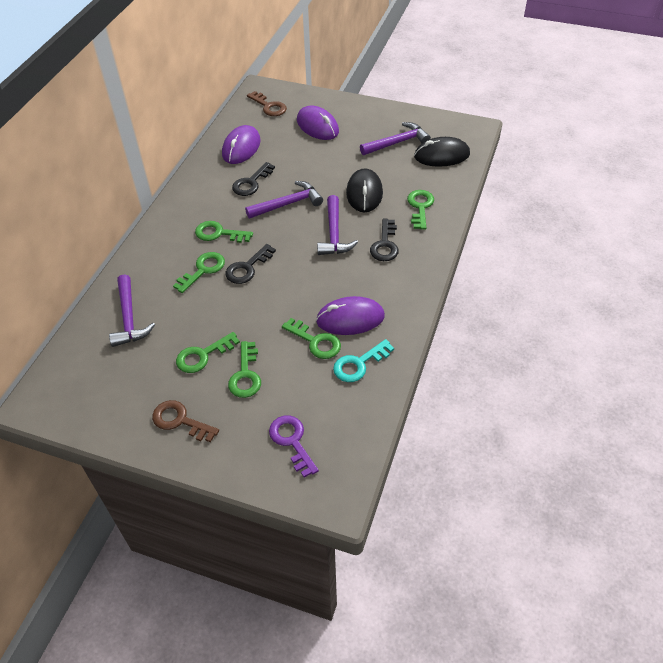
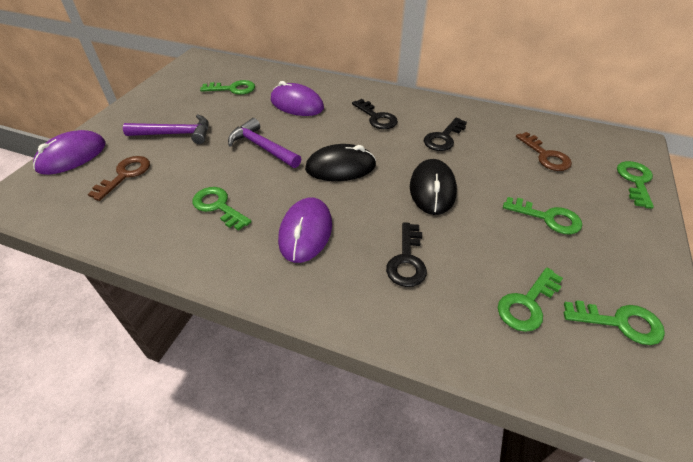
purple hammer: [109,274,155,347] [245,181,323,219] [317,195,358,255] [360,122,431,155] = 4 -> [123,115,208,144] [228,118,301,168] = 2
purple key: [269,415,319,478] = 1 -> none = 0
turquoise key: [333,339,394,382] = 1 -> none = 0

